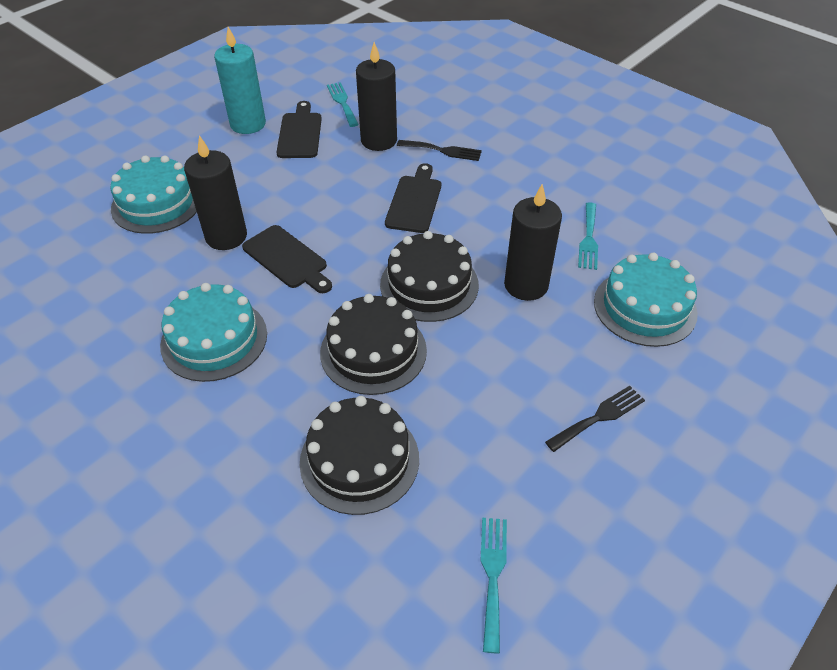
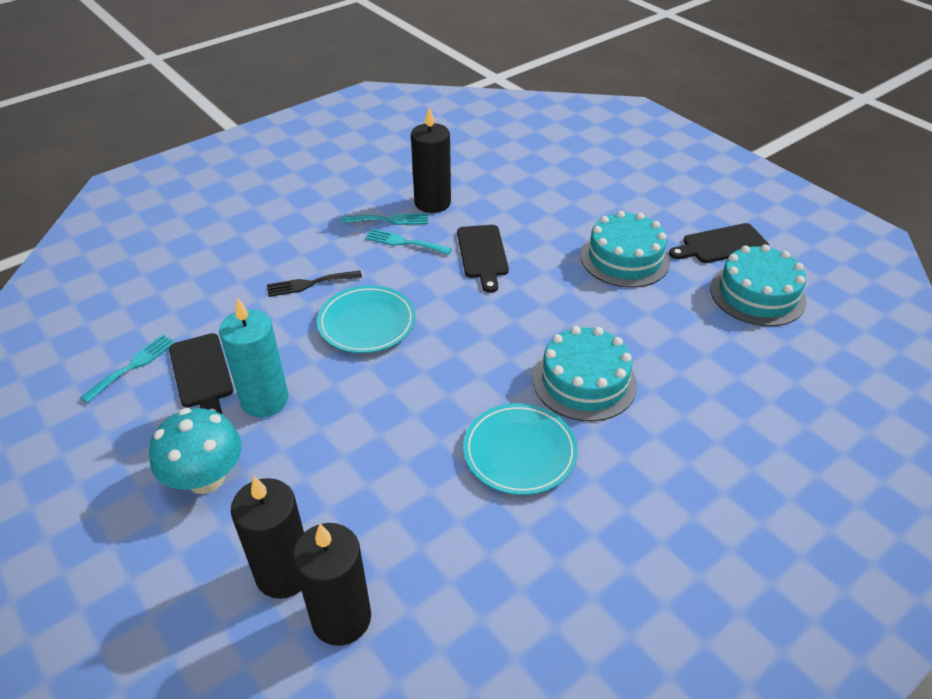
black cake: [300,396,419,515] [320,294,427,395] [380,231,479,322] = 3 -> none = 0
black fork: [397,140,482,161] [545,386,645,452] = 2 -> [267,271,362,297] = 1
turquoise mushroom: none = 0 -> [149,408,242,494] = 1
turquoise plate: none = 0 -> [317,285,415,353] [463,403,578,495] = 2

